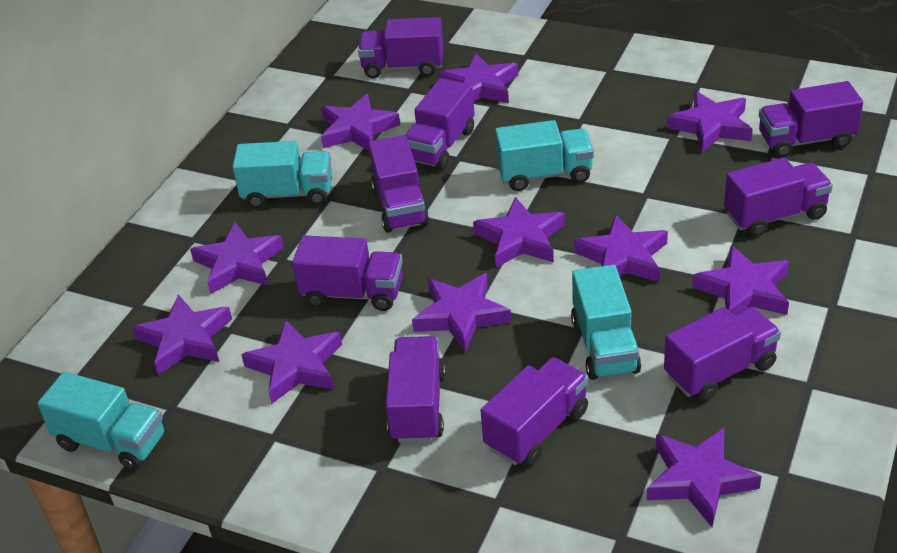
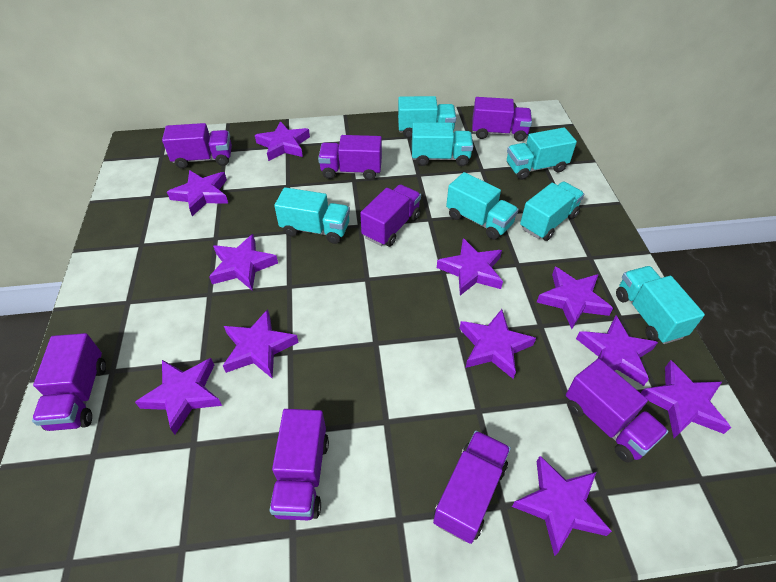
purple truck: [292,235,403,311] [358,17,443,78] [369,135,429,233] [386,336,446,443] [405,78,475,169] [480,357,588,466] [664,307,781,402] [724,157,833,237] [759,81,863,158] = 9 -> [32,333,106,431] [162,123,232,169] [269,409,329,520] [318,135,382,180] [360,184,421,247] [433,431,511,544] [472,97,532,142] [566,358,668,463] = 8
turquoise truck: [37,372,165,471] [232,141,332,208] [495,120,594,191] [571,265,641,380] = 4 -> [274,187,350,244] [398,96,456,138] [412,122,473,166] [446,172,519,240] [507,128,577,180] [520,181,584,241] [616,266,705,344] = 7

